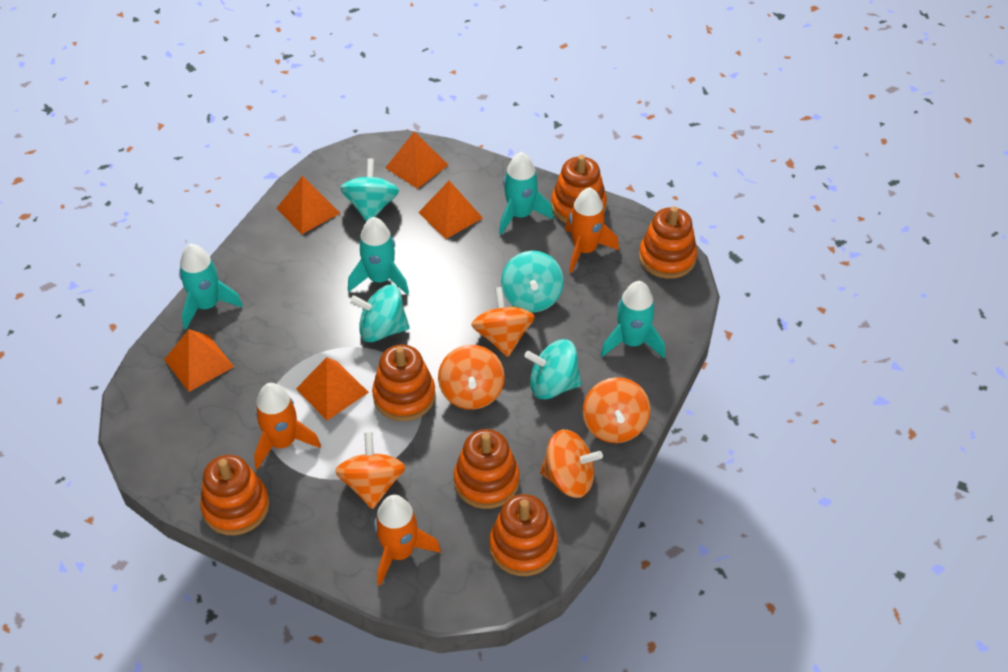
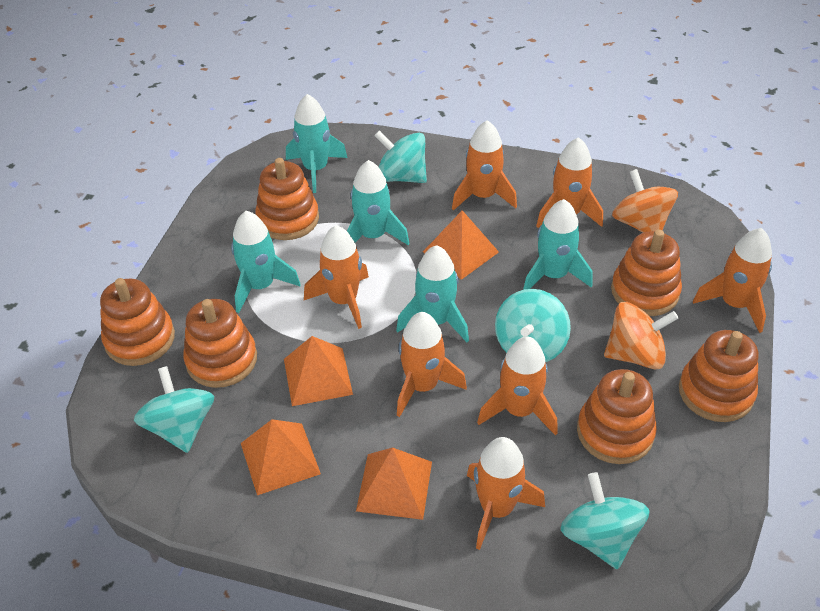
orange pyramid: [164,329,234,392] [276,176,340,234] [296,357,369,420] [385,131,448,189] [418,181,483,239] = 5 -> [241,419,321,495] [284,336,353,406] [356,447,432,520] [423,210,499,280] = 4
orange rocket: [254,383,321,470] [374,495,441,586] [565,187,619,273] = 3 -> [304,225,369,329] [397,312,467,417] [452,120,517,211] [467,437,545,550] [477,336,558,436] [536,137,603,228] [693,228,772,333] = 7
orange spinning top: [335,432,406,509] [438,345,505,410] [471,287,535,357] [540,429,603,498] [583,377,650,443] = 5 -> [604,302,679,370] [612,169,678,233] = 2
turquoise rocket: [179,244,243,330] [348,217,409,295] [499,152,554,235] [601,281,665,358] = 4 -> [231,211,301,313] [286,94,347,193] [347,160,410,246] [396,245,469,342] [523,199,592,290] = 5

